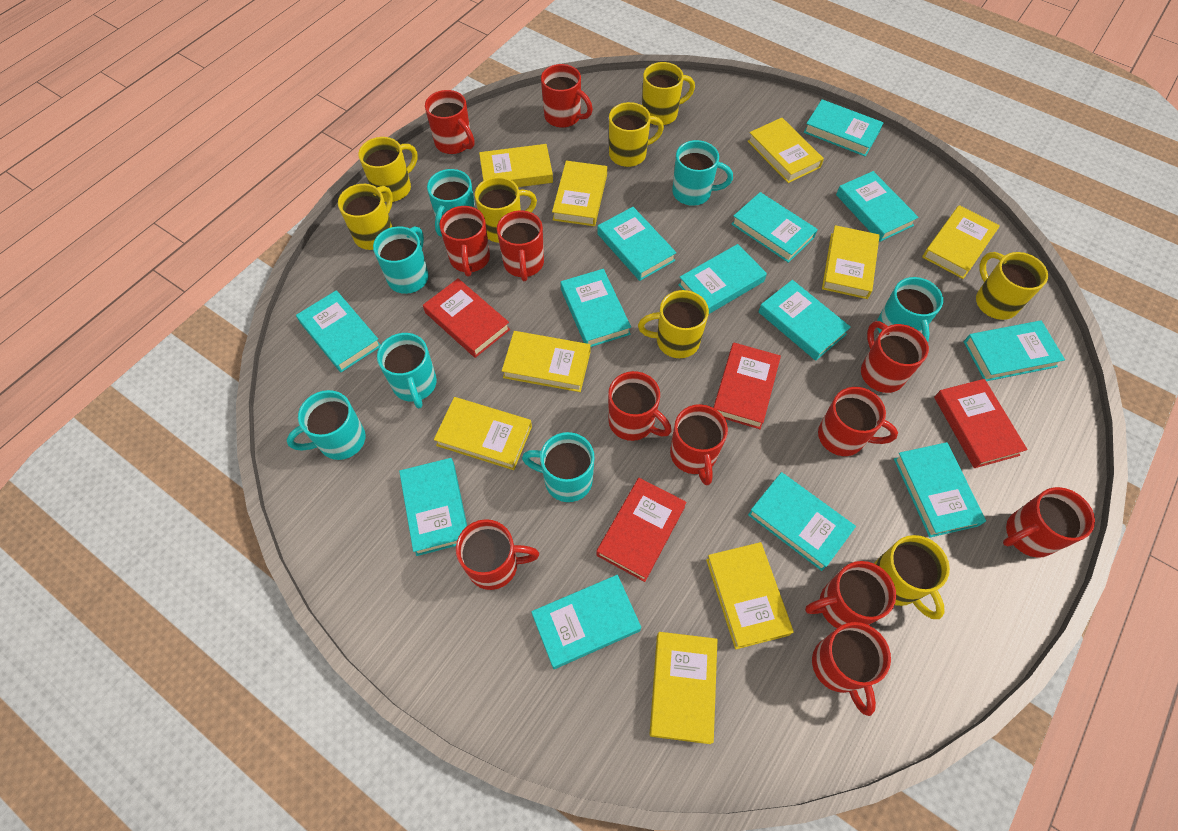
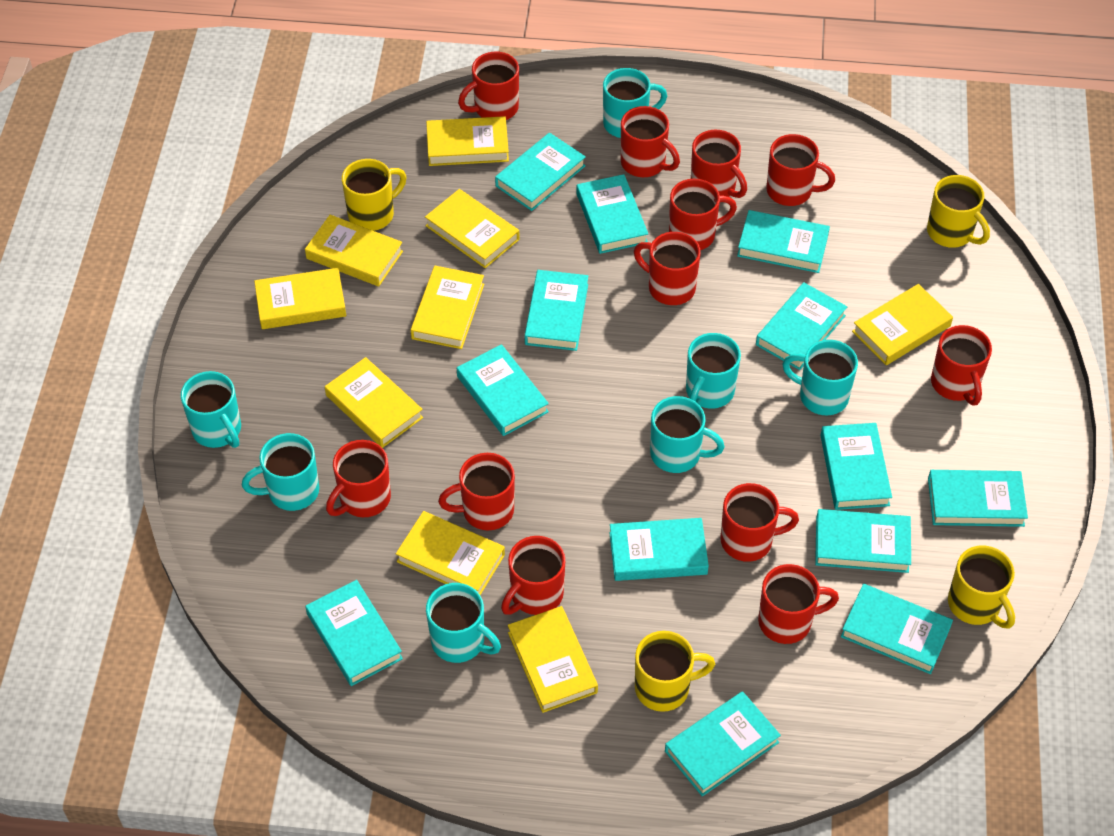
red book: [423,278,510,358] [596,478,686,582] [713,343,781,429] [934,379,1028,468] = 4 -> none = 0
yellow mug: [338,184,393,250] [358,137,418,202] [475,177,537,243] [609,102,664,167] [638,290,709,358] [642,62,695,125] [874,535,950,619] [976,252,1048,320] = 8 -> [342,159,407,231] [635,631,715,712] [927,175,990,248] [948,546,1015,629] = 4

